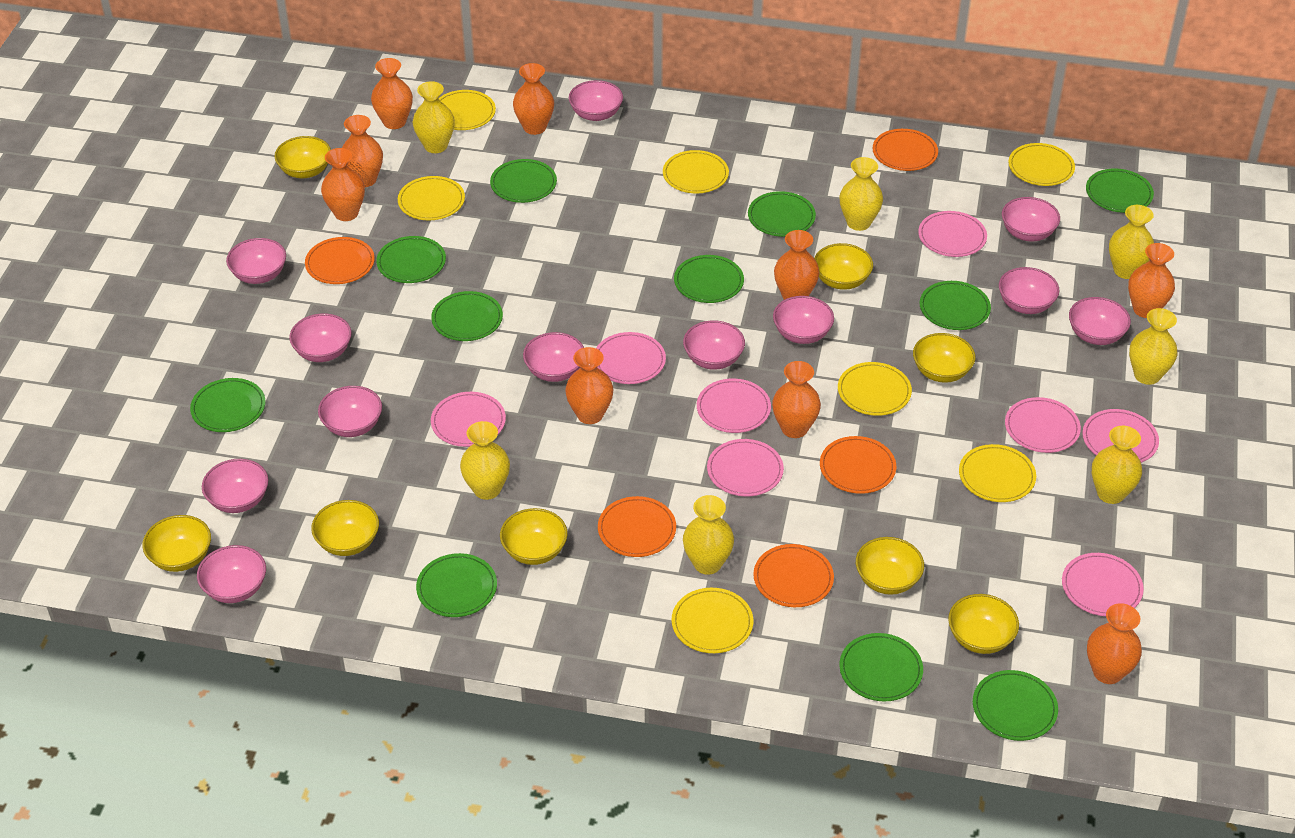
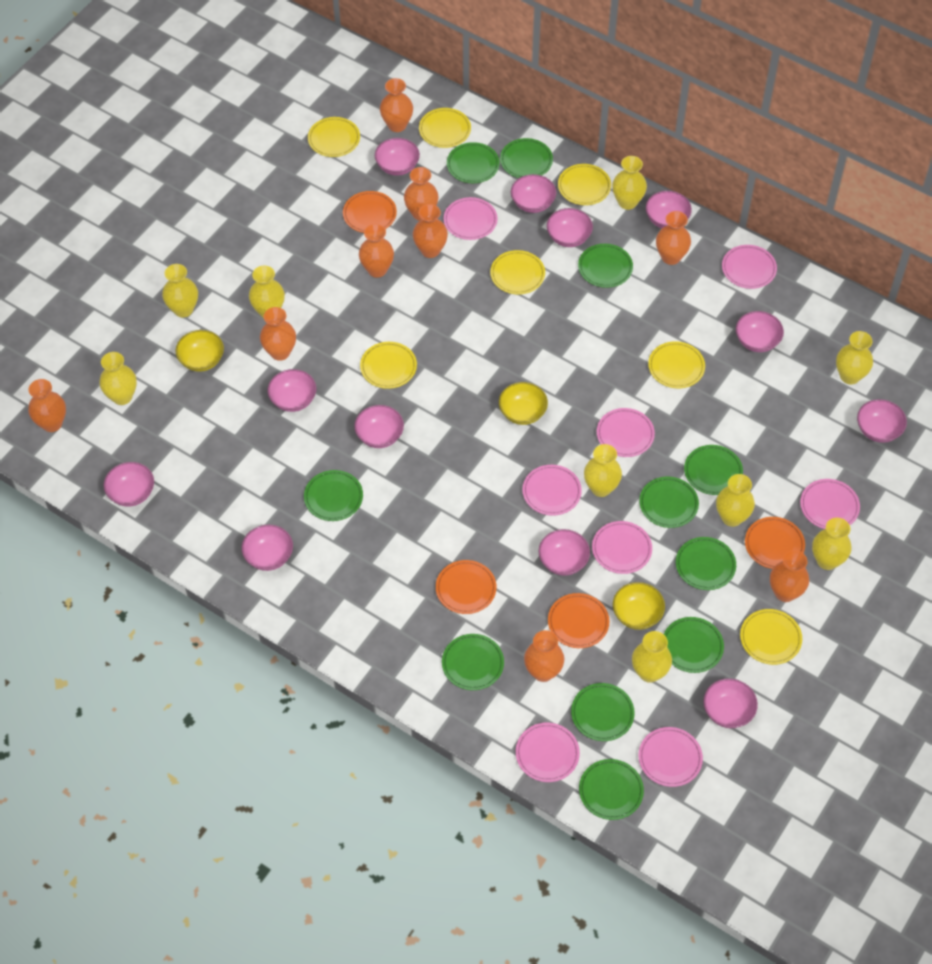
orange plate: [305,237,375,284] [598,496,676,557] [753,544,834,607] [820,436,896,494] [873,129,938,171] = 5 -> [343,191,397,233] [436,560,497,614] [548,593,609,648] [745,517,805,569] = 4
yellow bowl: [142,515,211,572] [274,136,331,178] [311,500,379,556] [500,508,568,565] [814,243,873,290] [856,537,924,595] [913,333,975,383] [948,594,1019,654] = 8 -> [176,330,224,372] [499,382,548,425] [613,582,665,630] = 3
yellow vase: [413,81,455,153] [460,421,510,500] [683,495,734,575] [839,157,883,231] [1092,426,1142,504] [1109,205,1154,279] [1129,308,1177,385] = 7 -> [99,352,137,405] [162,264,198,318] [249,266,285,318] [584,444,622,497] [612,156,647,210] [632,631,672,683] [716,474,755,527] [812,518,851,570] [836,331,873,384] = 9

